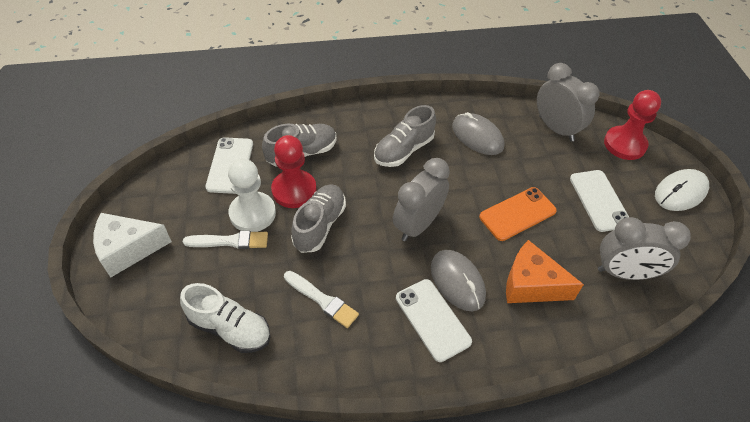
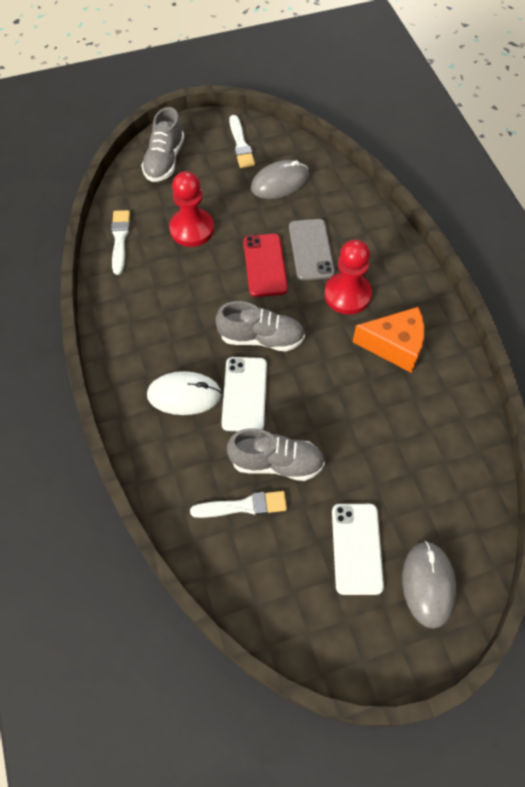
grey clock: [393,158,450,241] [537,63,600,142] [598,217,691,280] = 3 -> none = 0
grey phone: none = 0 -> [289,219,335,281] = 1
orange phone: [479,187,557,241] = 1 -> none = 0
red phone: none = 0 -> [243,234,288,297] = 1
white brush: [183,231,268,249] [284,271,359,328] = 2 -> [111,210,130,275] [190,491,287,518] [229,115,255,168] = 3
white cheese: [93,213,172,277] = 1 -> none = 0
white pawn: [228,159,276,232] = 1 -> none = 0
white phone: [205,137,253,194] [396,279,472,362] [570,170,629,232] = 3 -> [221,357,267,431] [332,504,384,595] = 2
white shoe: [180,283,270,353] = 1 -> none = 0

